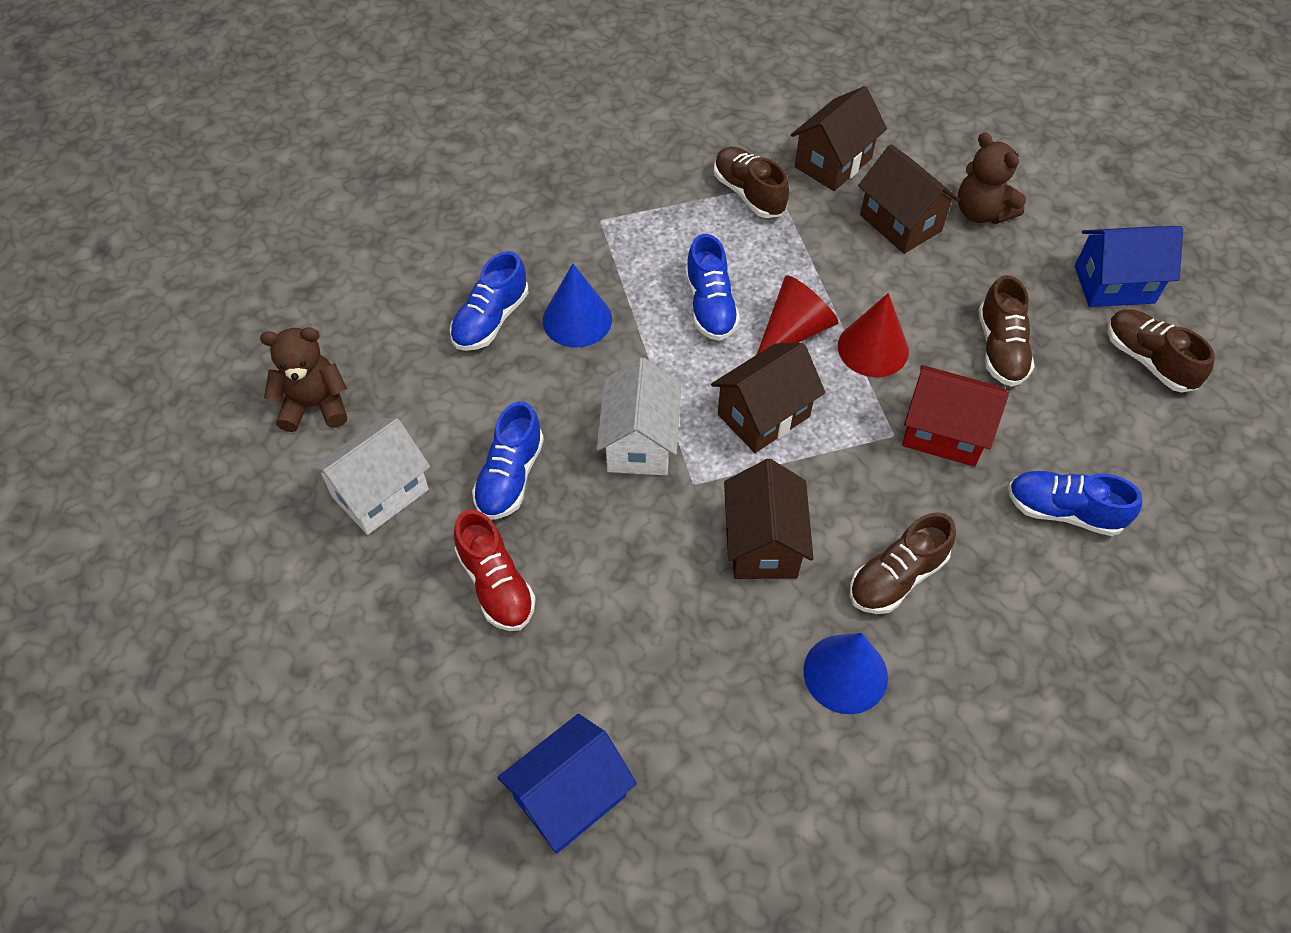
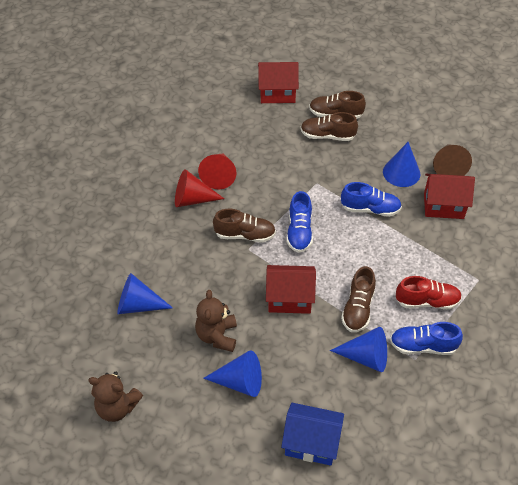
blue cone: [543,264,612,347] [804,633,888,714] = 2 -> [117,273,173,314] [203,350,262,397] [330,327,387,372] [383,142,420,187] = 4
blue house: [497,714,637,853] [1075,226,1183,307] = 2 -> [281,403,344,466] = 1
blue shoe: [450,251,529,351] [472,401,544,520] [685,234,740,341] [1008,471,1142,536] = 4 -> [287,191,313,253] [341,182,402,217] [390,322,463,355] = 3
brown cone: none = 0 -> [433,144,472,176] = 1
brown house: [711,343,825,453] [724,459,814,579] [791,86,887,191] [858,144,960,254] = 4 -> none = 0
red house: [902,365,1009,467] = 1 -> [258,62,299,103] [266,265,316,314] [424,174,475,219] = 3
white house: [311,418,430,535] [596,358,681,476] = 2 -> none = 0

